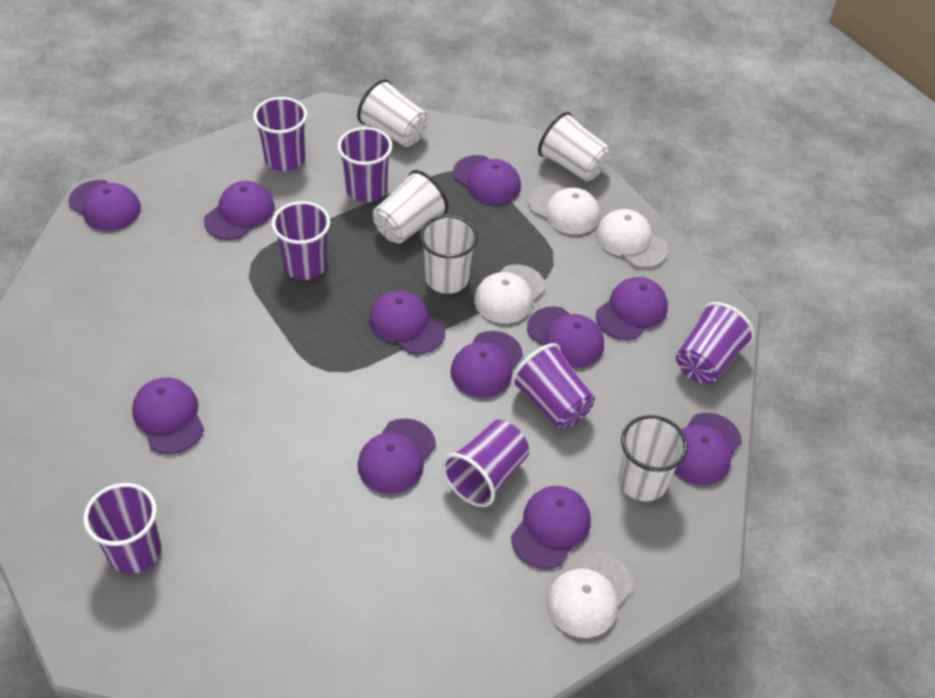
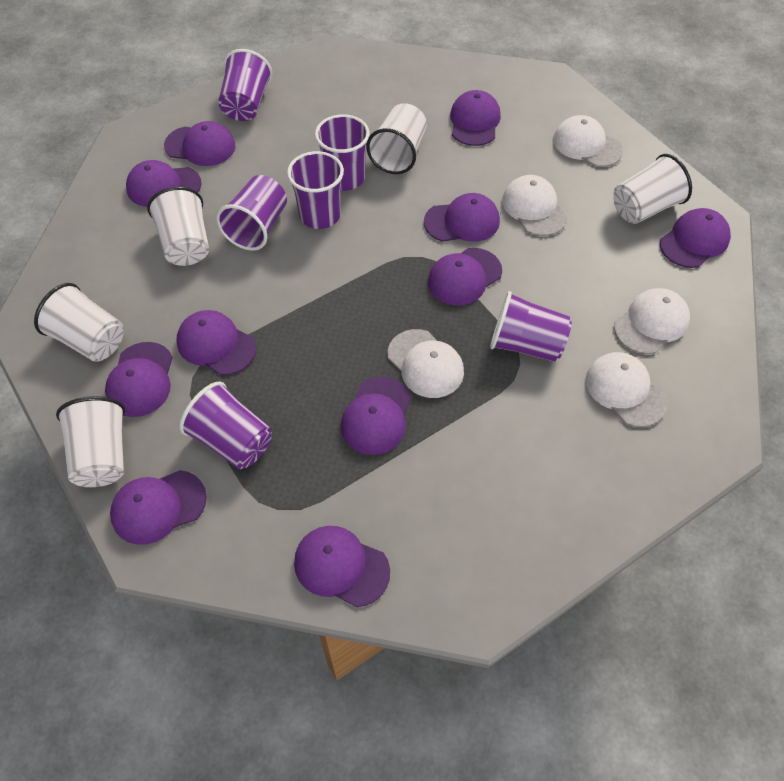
purple cup: [84,483,161,574] [253,97,307,171] [272,201,330,280] [338,127,392,202] [442,420,529,507] [511,343,595,429] [676,302,755,384] = 7 -> [179,382,272,469] [216,175,287,251] [218,49,272,121] [287,151,344,229] [315,114,369,191] [490,291,572,362] = 6
white cap: [474,265,545,324] [528,184,600,235] [547,553,633,638] [596,209,668,268] = 4 -> [387,329,464,398] [502,175,568,236] [553,115,623,167] [586,352,667,427] [614,288,690,354] = 5

